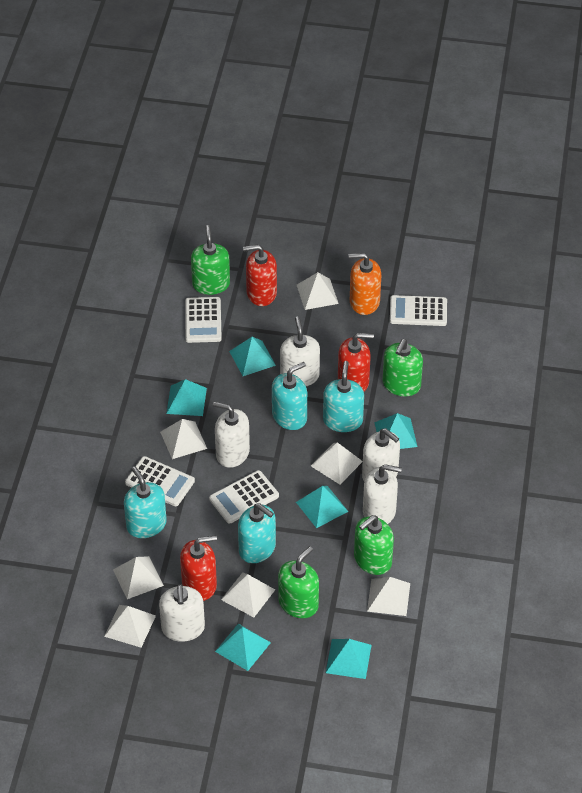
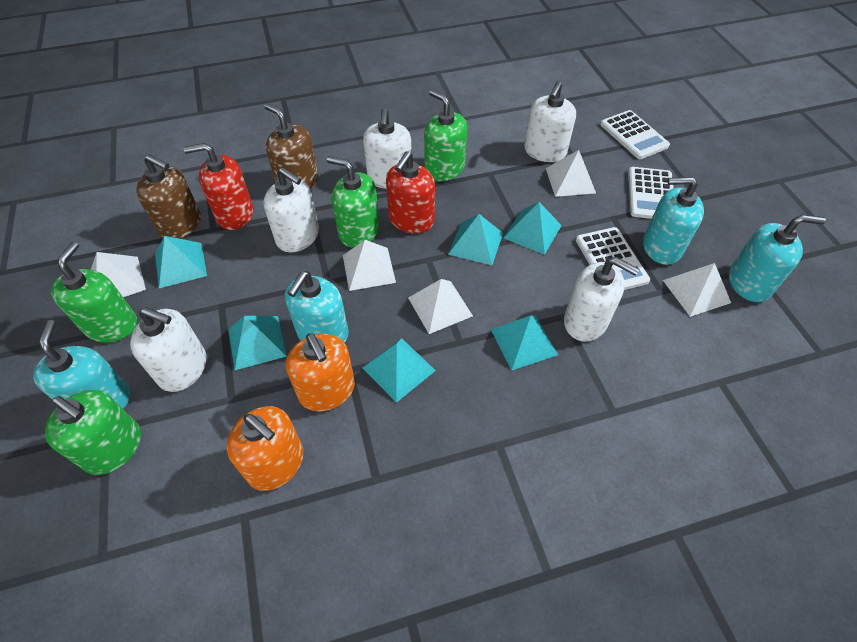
brown soap dispenser: none = 0 -> [136,155,201,239] [264,103,318,188] = 2
orange soap dispenser: [349,253,381,315] = 1 -> [226,406,304,491] [286,333,355,412] = 2
red soap dispenser: [180,535,217,601] [243,244,277,306] [338,333,374,392] = 3 -> [183,143,253,230] [386,151,435,233] = 2
white calculator: [125,456,195,506] [185,297,222,343] [209,470,279,524] [390,295,447,326] = 4 -> [576,227,650,290] [600,110,670,159] [628,167,674,219] = 3
white pyramid: [104,605,156,648] [113,556,164,599] [160,419,207,459] [221,572,275,617] [297,272,339,310] [311,442,363,484] [367,577,410,616] = 7 -> [91,252,146,297] [343,240,396,291] [408,279,473,334] [546,150,596,197] [663,263,731,317] = 5

